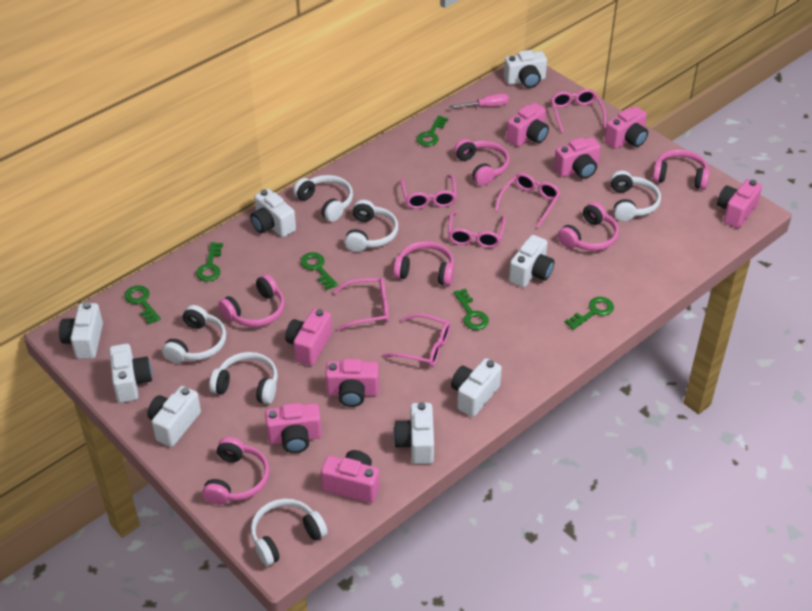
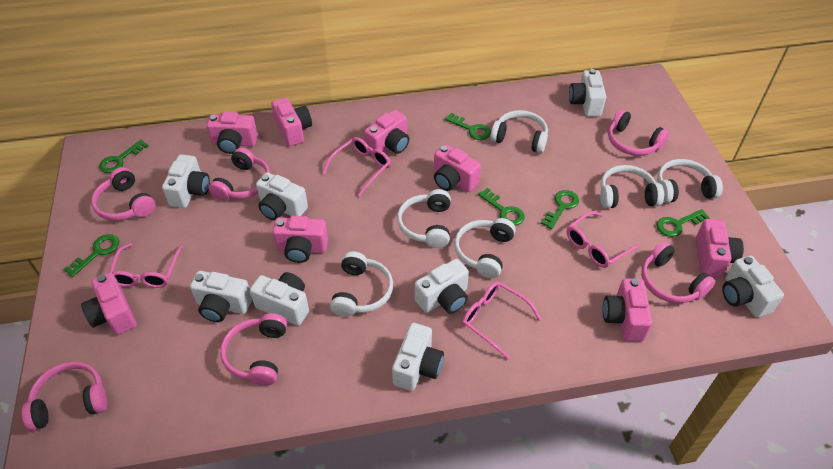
pink glasses: [333,278,389,331] [383,313,450,367] [401,175,457,209] [448,211,506,248] [494,173,561,228] [551,89,606,133] = 6 -> [109,243,183,288] [323,137,391,196] [462,281,541,359] [567,211,641,268] = 4
pink screwdriver: [449,93,509,109] = 1 -> none = 0

